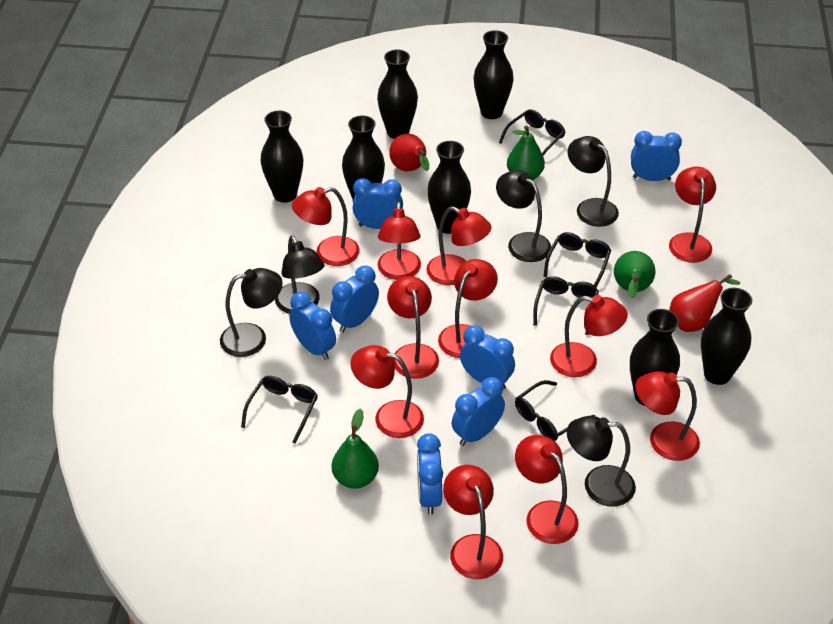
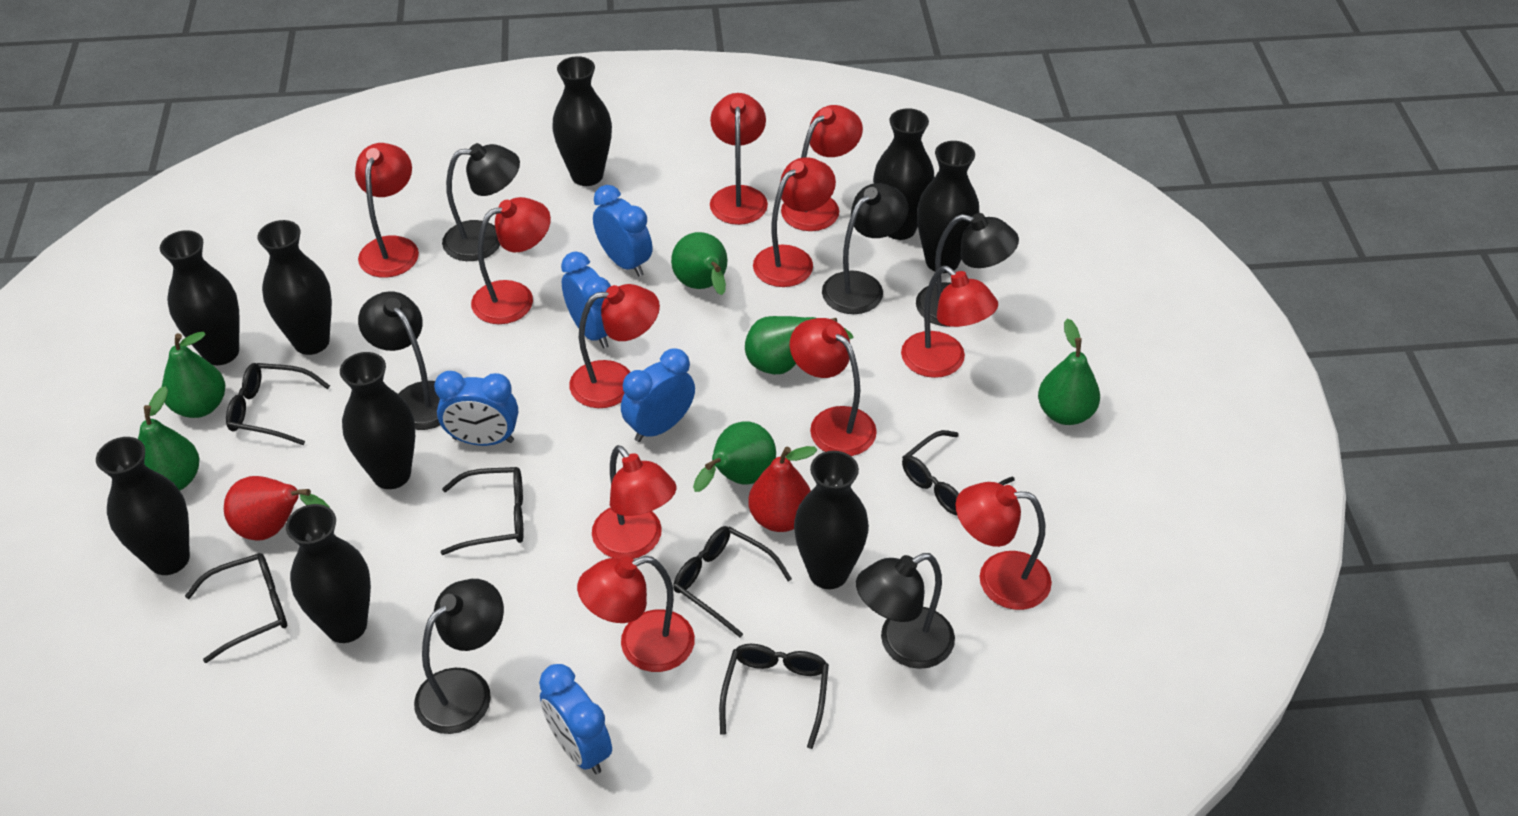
black glasses: [241,376,318,444] [499,109,565,156] [515,380,595,441] [533,276,599,335] [543,232,611,288] = 5 -> [185,553,287,663] [226,363,330,445] [441,467,524,555] [673,526,792,637] [719,644,829,749] [902,430,1014,515] = 6
black lamp: [220,268,283,357] [275,236,324,314] [496,170,551,262] [567,416,636,507] [568,136,619,227] = 5 -> [358,291,440,430] [414,579,504,734] [442,143,520,261] [822,183,909,314] [856,553,955,669] [916,213,1019,327] = 6
black vase: [261,111,303,203] [342,115,385,201] [377,49,418,139] [427,141,471,234] [474,30,513,119] [630,309,680,406] [701,288,752,385] = 7 -> [96,437,190,575] [160,230,240,365] [257,220,332,355] [286,504,371,643] [340,352,415,489] [552,56,612,186] [794,451,869,589] [873,108,934,240] [917,141,979,273] = 9
blue clock: [289,292,336,360] [330,266,379,333] [353,178,403,229] [417,433,443,515] [452,377,505,446] [460,326,515,390] [631,131,682,181] = 7 -> [434,371,518,446] [539,664,612,774] [561,251,611,348] [593,185,652,276] [621,349,695,442] = 5
green pear: [332,408,379,489] [507,125,545,180] [614,251,655,298] = 3 -> [138,386,199,491] [162,332,225,418] [671,232,727,295] [693,421,776,492] [745,316,854,374] [1038,318,1100,425] = 6

